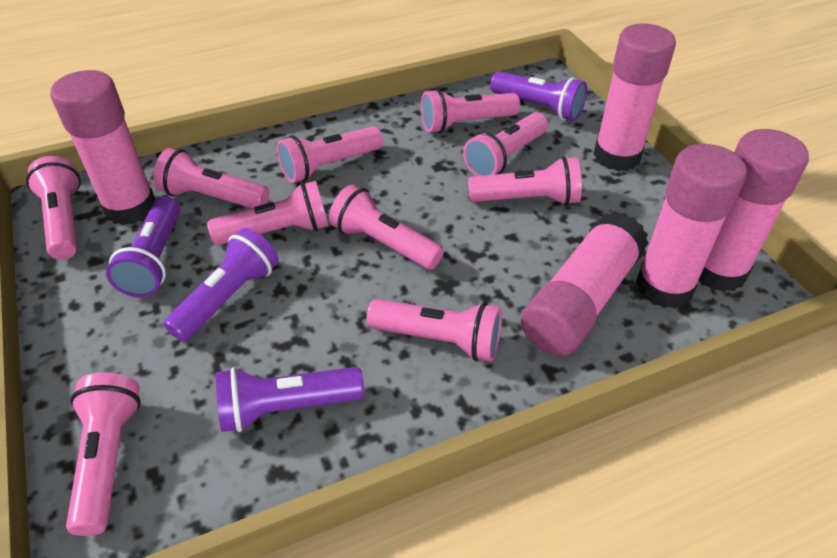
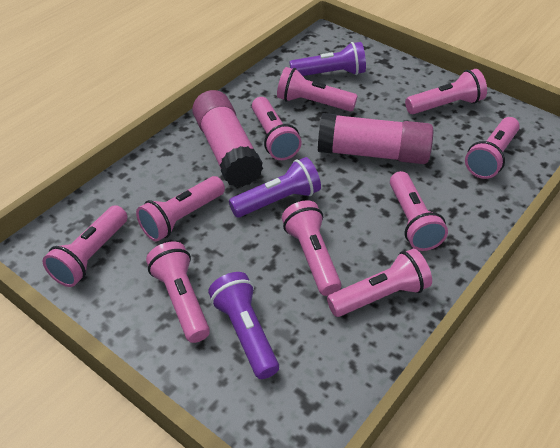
pink glue stick: [50,70,156,225] [521,211,649,356] [593,24,676,171] [635,144,747,309] [699,129,809,292] = 5 -> [192,90,263,187] [318,113,433,164] = 2
purple flashlight: [106,196,180,297] [164,228,279,342] [216,367,364,432] [490,71,587,121] = 4 -> [208,272,279,379] [229,157,321,218] [290,42,366,76] = 3

